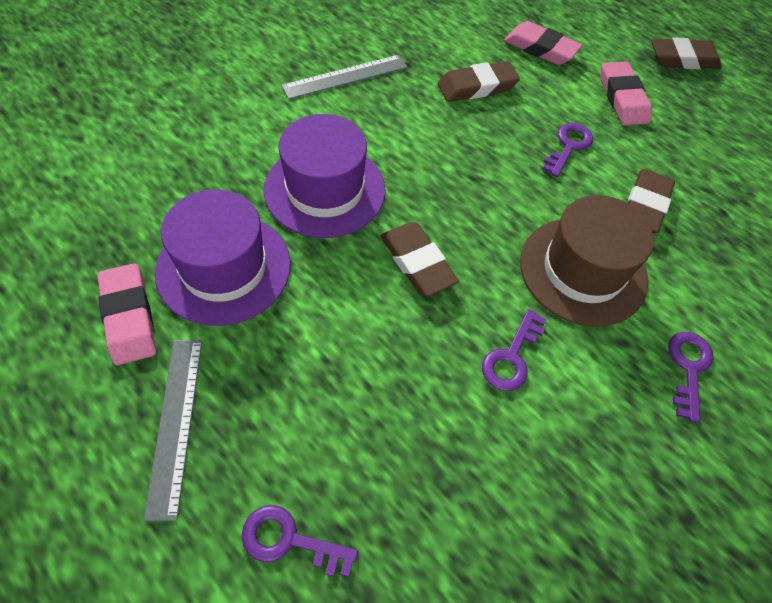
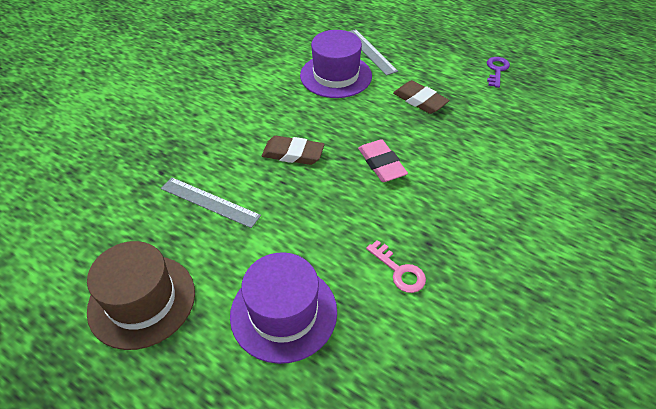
brown eraser: [380,222,459,296] [438,61,520,102] [628,169,675,233] [651,37,722,69] = 4 -> [262,136,325,165] [393,80,450,114] = 2
pink eraser: [98,263,156,365] [504,21,582,65] [601,61,652,126] = 3 -> [358,139,408,182] = 1
pink key: none = 0 -> [366,240,426,293] = 1
purple key: [242,505,358,577] [482,309,546,391] [542,123,593,177] [668,332,713,423] = 4 -> [487,57,510,88] = 1

